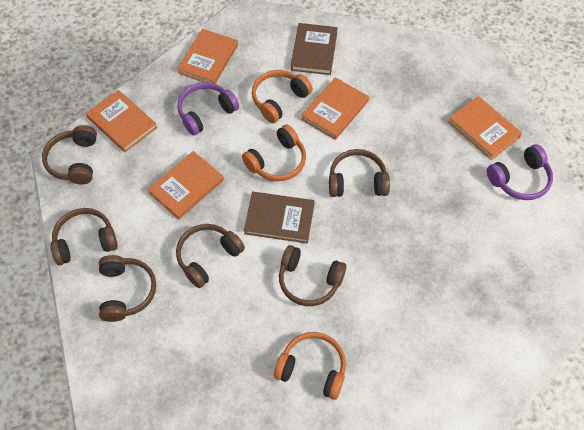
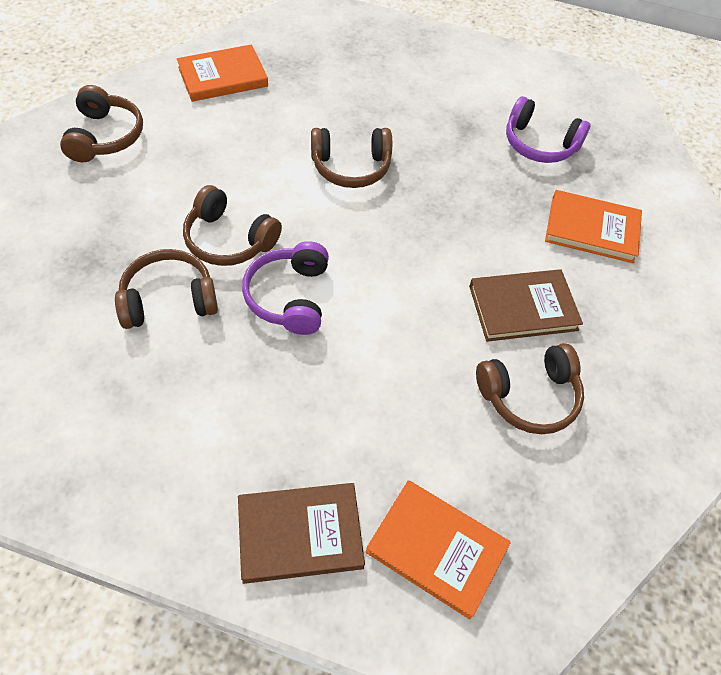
brown headphones: [42,125,97,184] [50,208,118,265] [99,255,156,322] [176,224,245,288] [279,245,346,306] [329,149,390,197] = 6 -> [60,85,143,162] [115,249,218,329] [183,185,282,266] [311,128,392,188] [476,343,584,434] = 5
orange book: [86,90,157,152] [148,151,224,220] [177,29,238,84] [301,77,369,140] [448,96,522,160] = 5 -> [177,44,268,102] [365,480,511,619] [545,190,642,263] = 3
orange headphones: [242,125,306,181] [252,70,312,123] [274,332,346,400] = 3 -> none = 0

